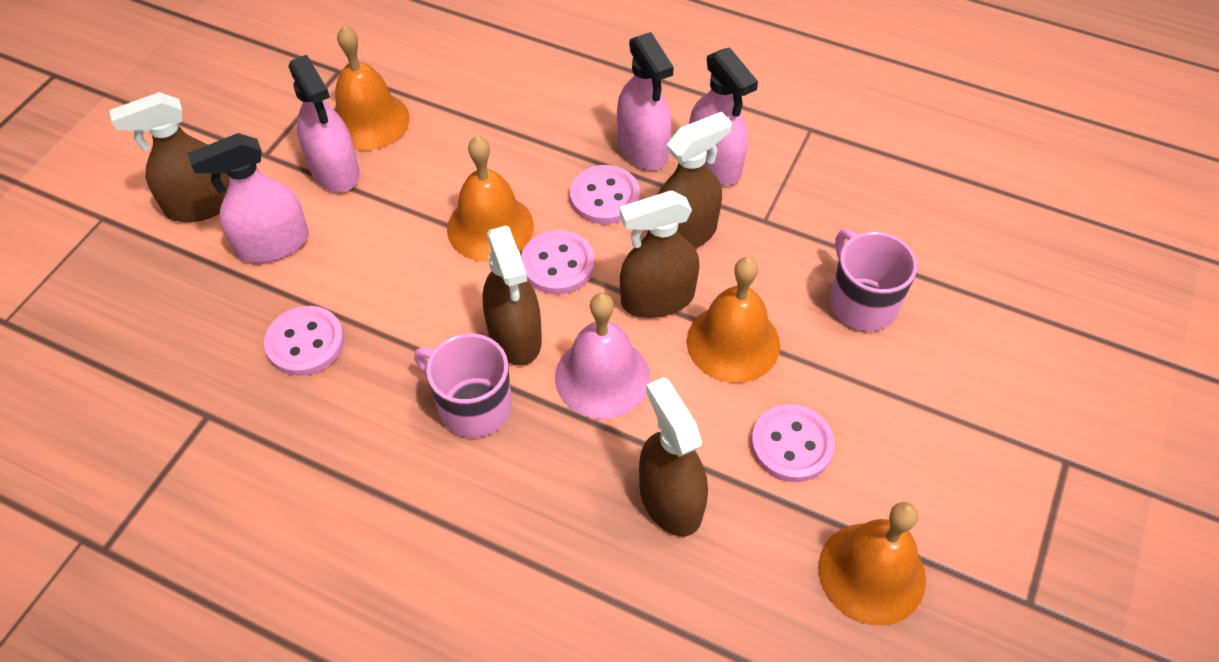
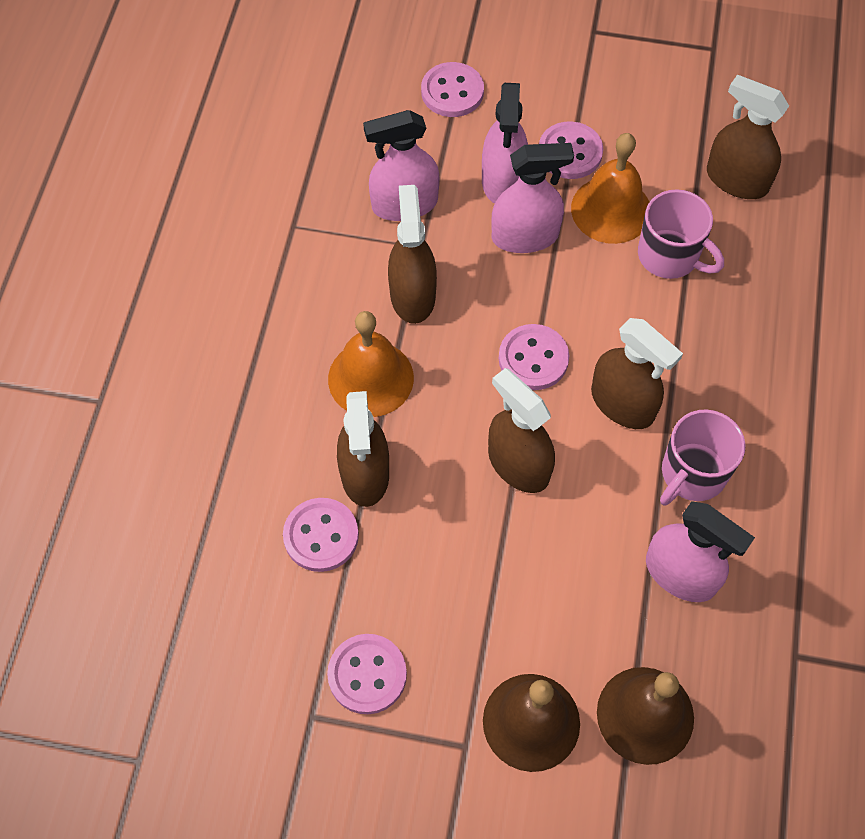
brown bell: none = 0 -> [483,674,580,772] [597,667,694,765] = 2
orange bell: [334,26,410,151] [447,136,534,262] [687,257,780,383] [818,502,926,626] = 4 -> [328,311,414,417] [571,133,649,244] = 2
pink bell: [555,293,650,419] = 1 -> none = 0
pink button: [264,306,344,376] [521,230,595,294] [570,165,640,224] [751,404,835,482] = 4 -> [283,498,359,572] [327,634,407,714] [421,62,484,117] [499,324,569,390] [539,121,603,179] = 5

